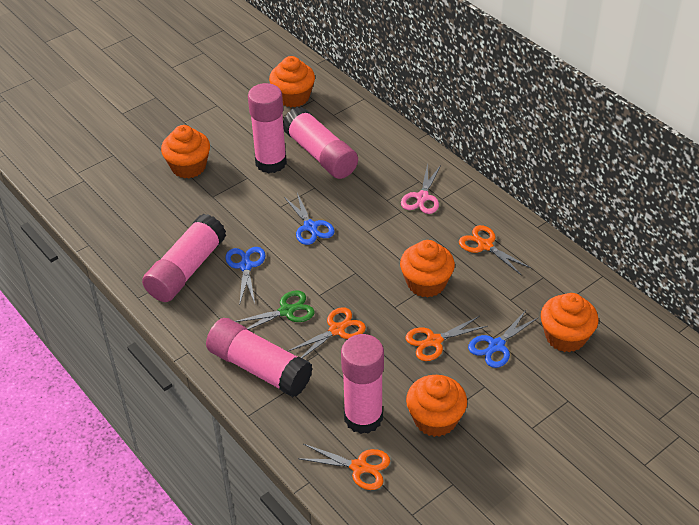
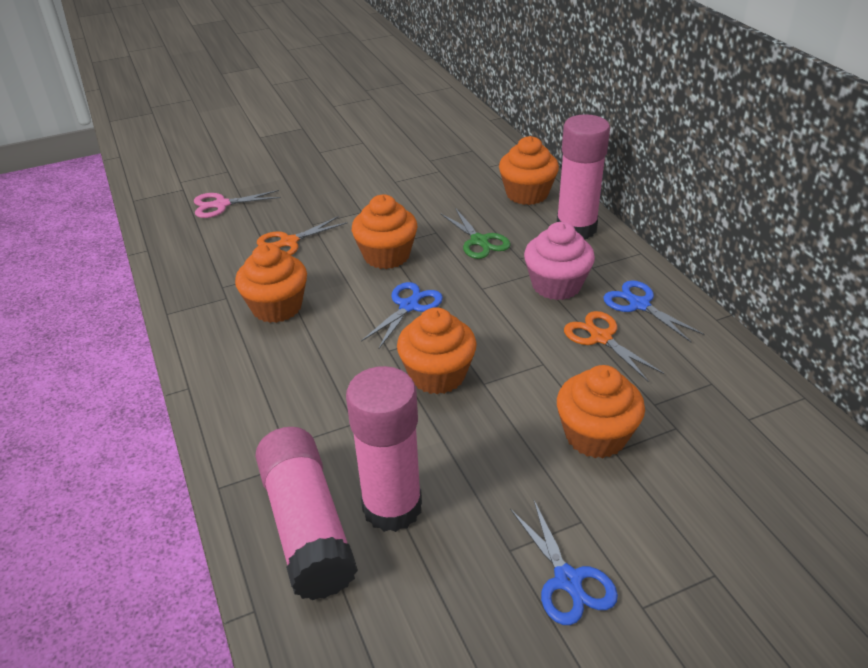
orange scissors: [288,307,366,358] [298,444,390,490] [406,316,488,361] [459,225,531,275] = 4 -> [257,216,347,255] [564,311,664,381] = 2
pink cupcake: none = 0 -> [524,222,595,300] = 1
pink glue stick: [142,214,226,302] [206,318,312,397] [248,83,287,173] [283,107,358,179] [341,334,384,434] = 5 -> [255,427,358,600] [346,366,422,532] [557,114,610,239] = 3

